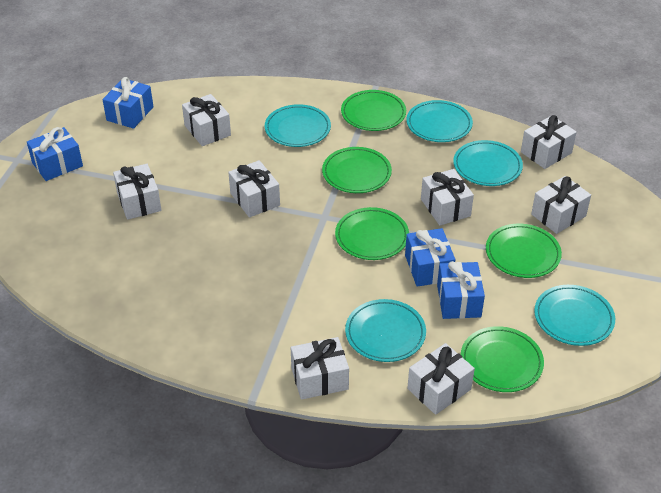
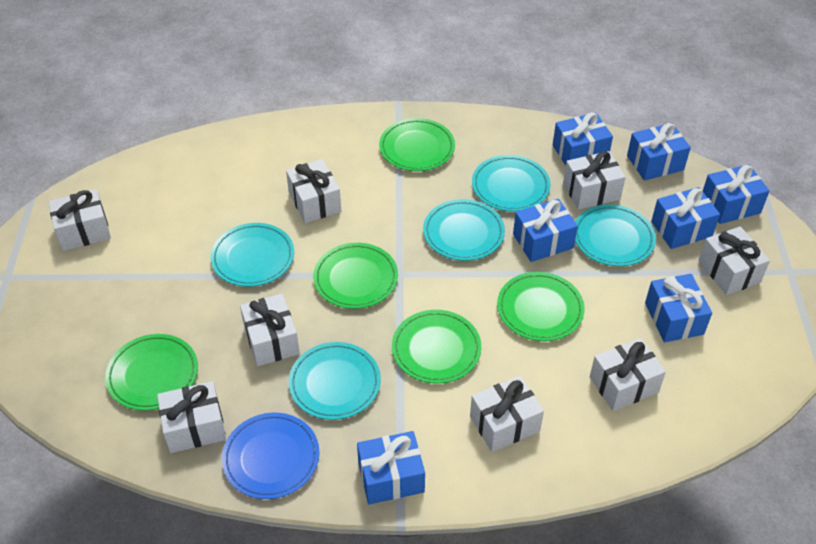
blue gift: [27,127,83,181] [102,77,153,129] [405,228,455,287] [437,261,485,319] = 4 -> [357,431,425,504] [513,199,578,262] [553,112,613,166] [627,123,691,181] [645,274,712,342] [651,187,720,249] [703,164,769,224] = 7
blue plate: none = 0 -> [222,413,320,499] = 1

